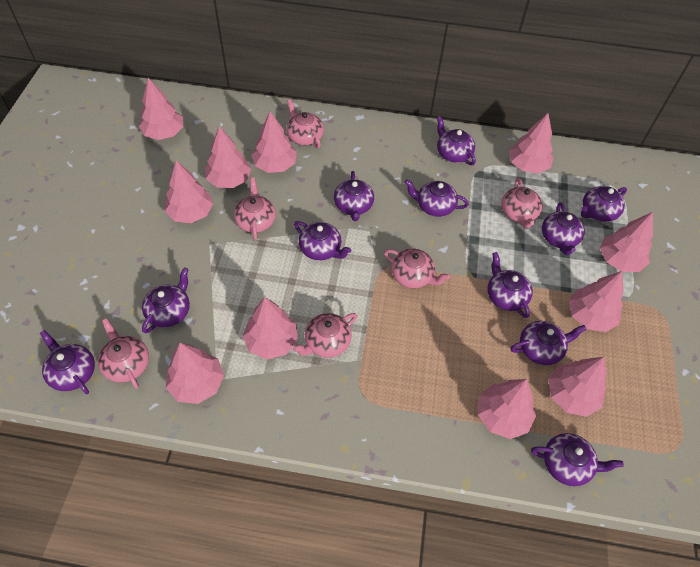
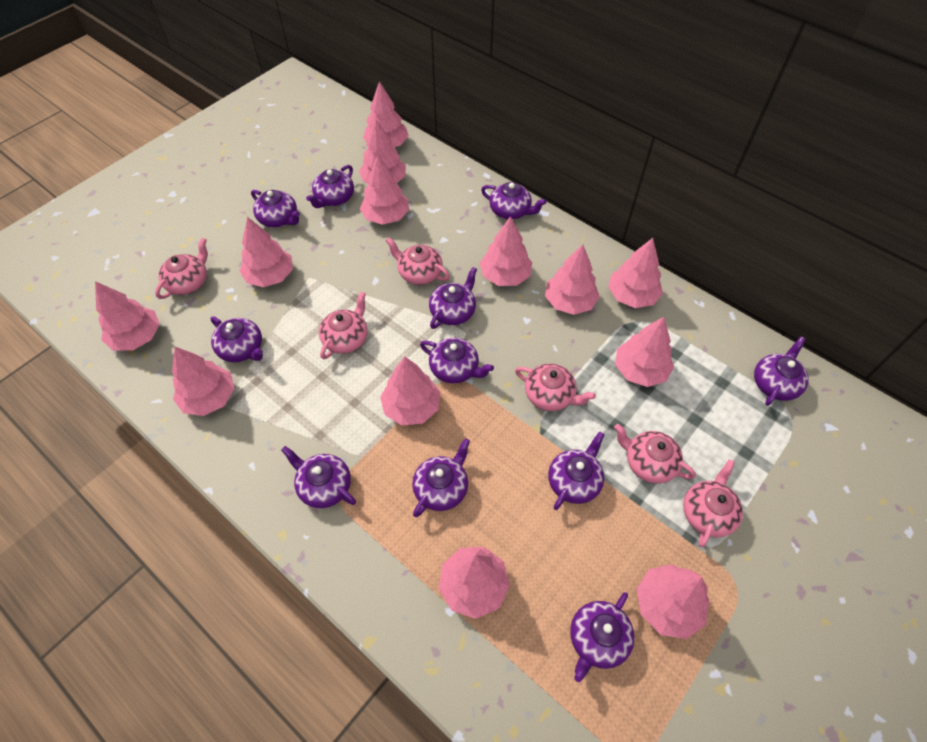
pink tree: [139,78,184,140] [164,161,214,223] [166,343,224,404] [205,126,251,188] [242,297,298,359] [252,111,297,173] [478,379,536,439] [509,113,554,174] [548,357,607,417] [569,271,624,332] [600,212,653,272] = 11 -> [95,281,160,351] [172,347,235,416] [240,217,293,287] [359,119,406,184] [360,155,409,225] [363,82,409,147] [380,356,440,425] [439,547,510,619] [480,216,532,286] [545,244,600,315] [608,238,663,308] [615,317,674,387] [637,564,709,639] = 13

